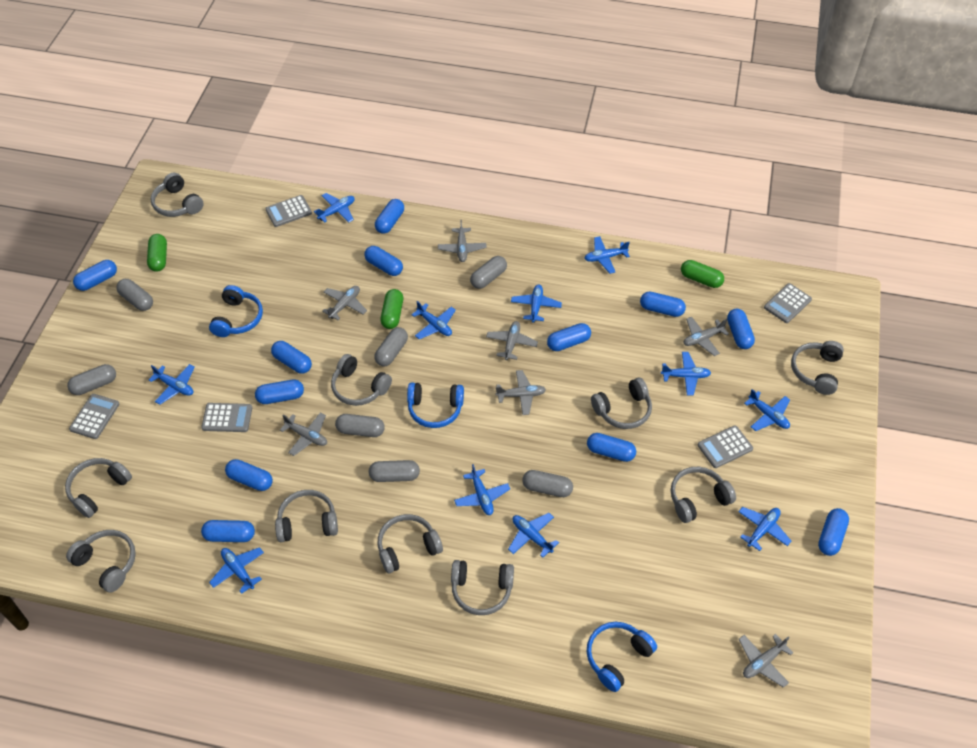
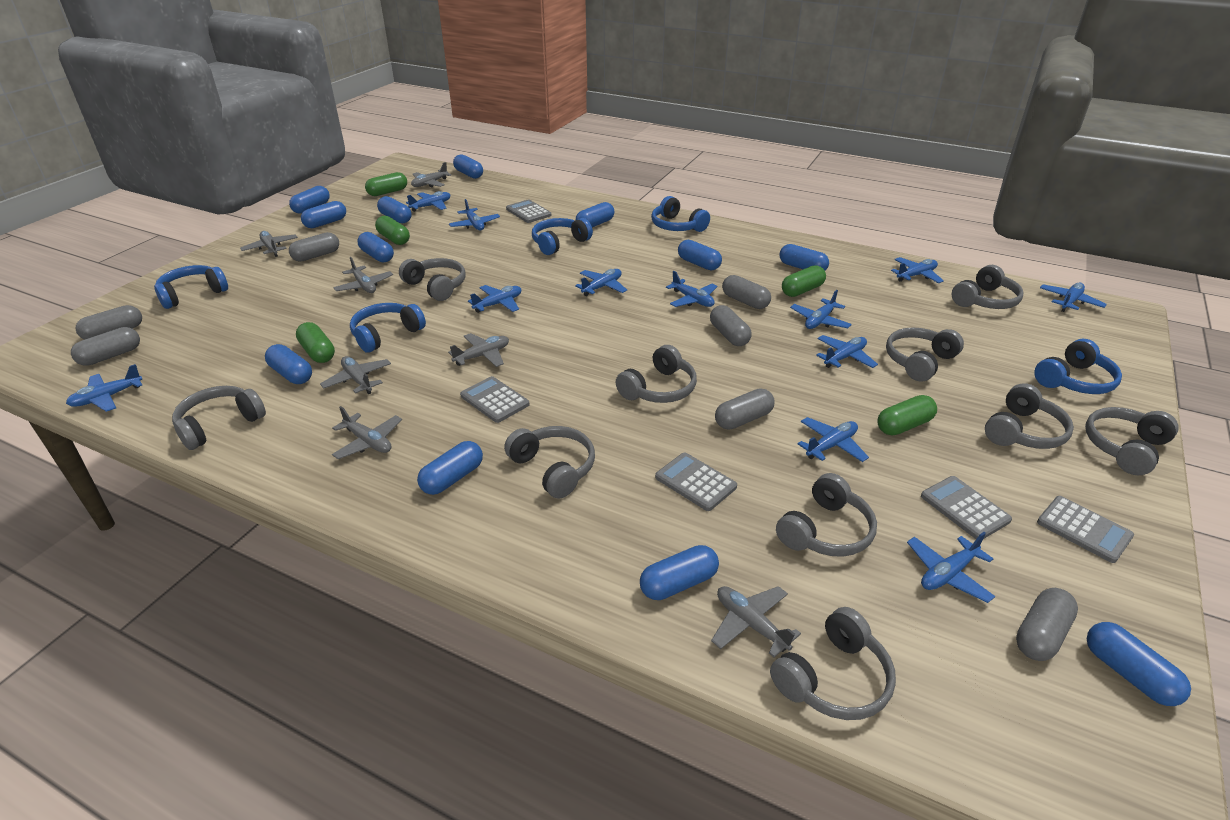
blue headphones: [209,285,263,337] [407,382,464,428] [587,622,657,692] = 3 -> [154,265,228,309] [350,303,426,353] [532,218,593,255] [651,196,710,232] [1034,339,1122,394] = 5
blue plane: [149,364,195,405] [209,547,264,594] [314,193,354,223] [412,301,456,339] [454,464,510,515] [508,513,559,558] [511,284,562,323] [584,236,630,274] [661,352,711,396] [738,507,791,551] [744,389,790,431] = 11 -> [66,364,142,412] [406,191,450,212] [449,199,500,231] [468,285,521,313] [575,269,627,296] [666,271,718,307] [790,290,852,329] [798,417,869,462] [816,335,878,368] [891,257,944,283] [907,532,995,603] [1040,282,1107,312] = 12
green capsule: [147,234,167,272] [380,289,403,329] [681,260,724,288] = 3 -> [296,322,335,363] [365,172,407,196] [375,216,410,245] [782,265,826,297] [877,395,937,436] = 5

